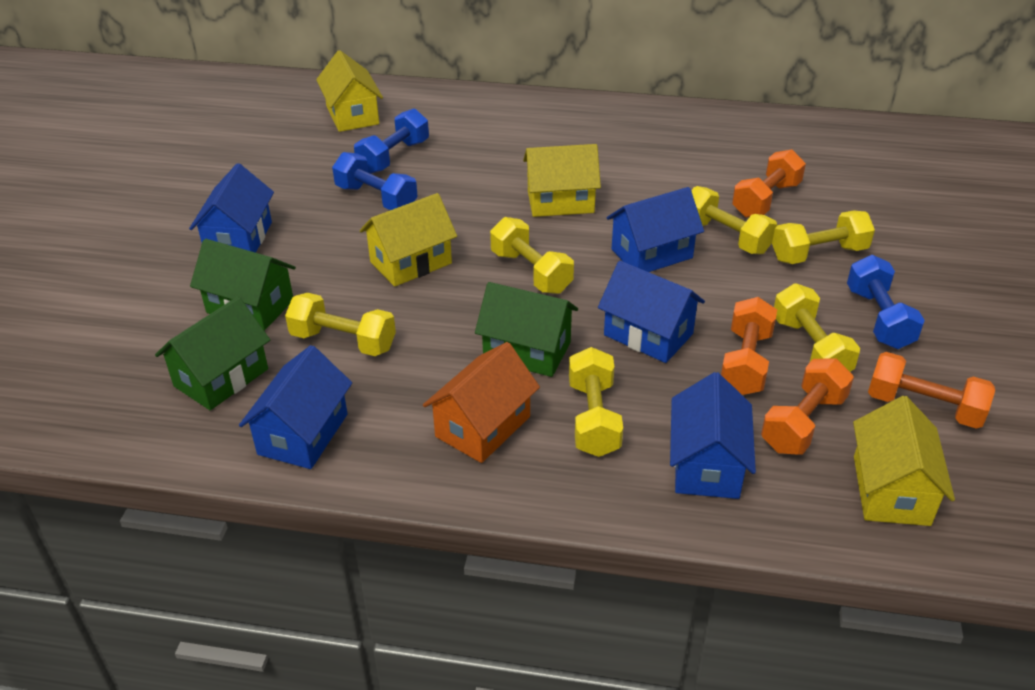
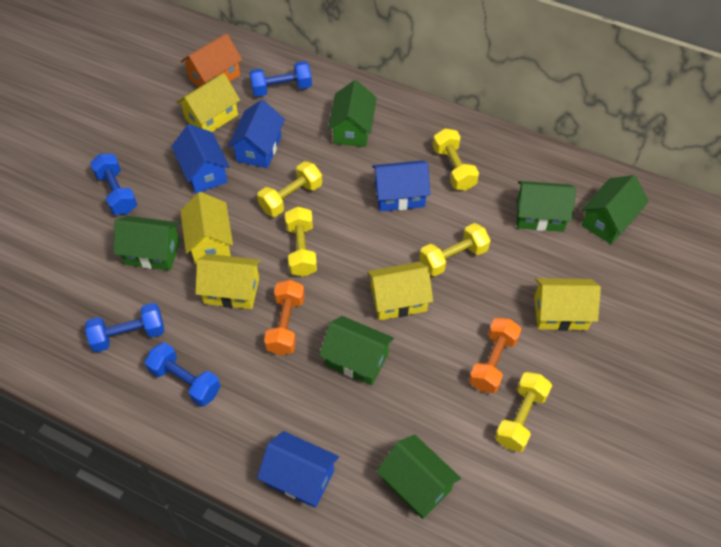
blue dumbbell: [332,152,418,210] [354,109,429,174] [847,255,925,349] = 3 -> [85,303,165,352] [90,154,137,215] [145,342,221,407] [249,61,312,97] = 4
blue house: [189,163,274,253] [239,345,352,469] [598,261,705,363] [606,187,704,272] [670,372,756,499] = 5 -> [171,124,230,194] [228,100,285,168] [257,431,339,508] [372,160,430,212] = 4
green house: [155,297,270,410] [190,239,296,331] [475,282,578,377] = 3 -> [114,216,180,271] [319,316,394,385] [328,80,377,147] [377,435,461,519] [517,181,576,232] [581,175,649,244] = 6
orange dumbbell: [721,297,777,395] [732,149,806,218] [761,358,854,455] [868,352,995,429] = 4 -> [264,280,305,355] [469,318,521,393] = 2
yellow dumbbell: [285,293,396,356] [490,217,574,294] [569,347,623,457] [691,186,777,254] [772,210,875,264] [774,283,860,372] = 6 -> [257,161,322,217] [285,207,317,277] [419,223,490,276] [433,128,479,191] [495,372,552,452] = 5
yellow house: [316,50,383,132] [360,193,457,287] [523,144,601,217] [853,396,955,526] = 4 -> [176,73,240,132] [180,192,233,264] [195,254,261,309] [367,261,433,320] [534,278,601,331] = 5

